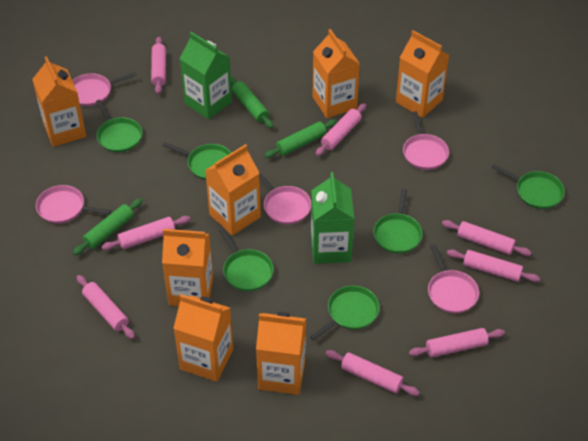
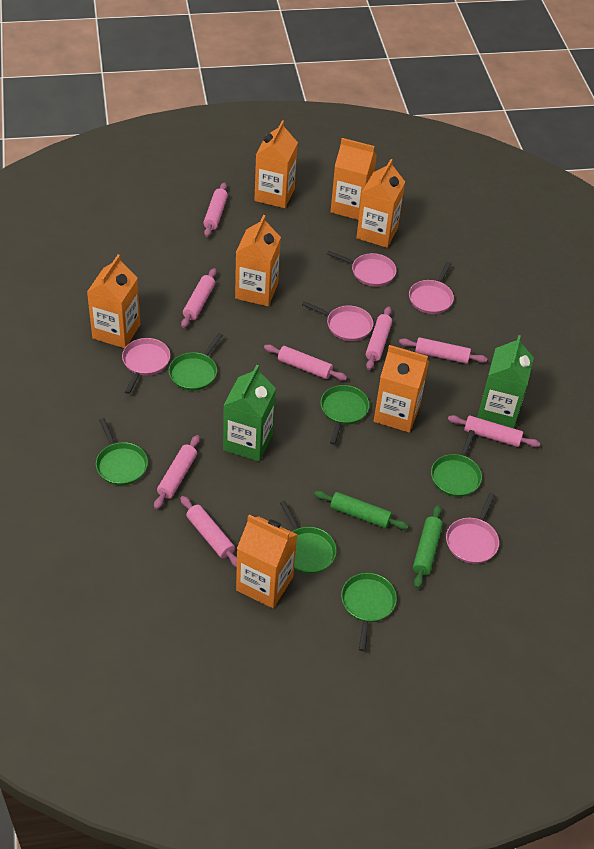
green rolling pin: [73,198,143,255] [231,76,273,129] [264,119,337,158] = 3 -> [314,491,409,530] [413,505,443,589] = 2

